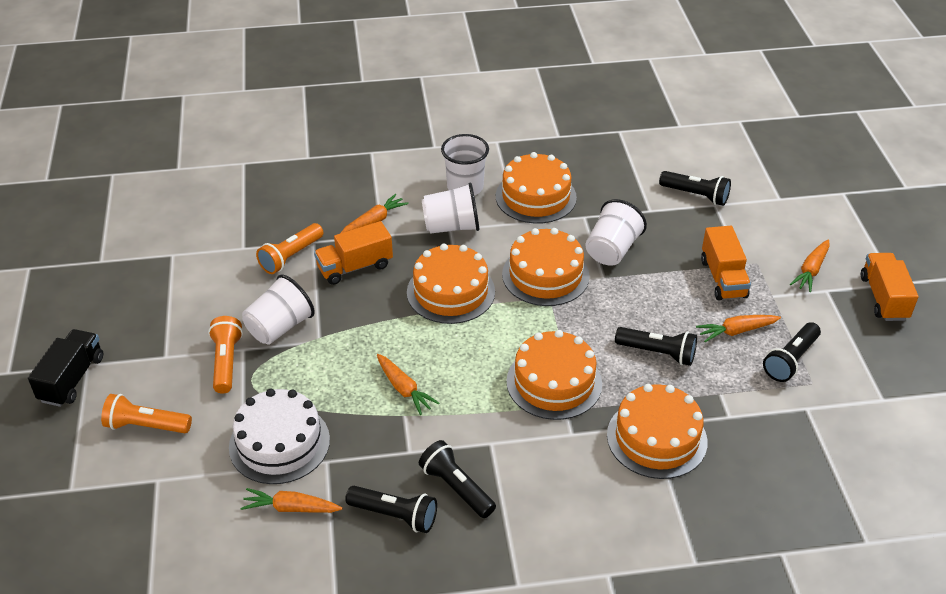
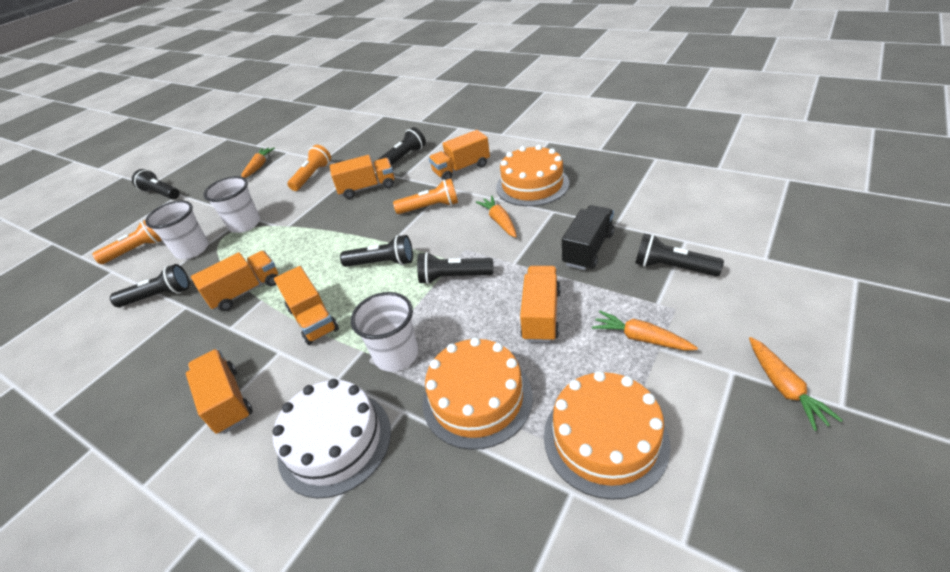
black flashlight: [345,486,437,533] [419,440,496,518] [615,327,697,366] [659,171,731,206] [763,322,821,382] = 5 -> [110,264,190,307] [132,169,180,200] [340,235,413,267] [377,127,426,165] [417,252,493,284] [635,234,724,276] = 6
orange cake: [407,244,495,324] [496,152,577,224] [502,228,590,306] [506,330,602,420] [607,384,707,479] = 5 -> [423,337,533,450] [496,145,569,206] [544,371,671,500] = 3
orange carrot: [240,488,342,513] [341,194,409,233] [377,354,439,415] [696,315,781,342] [790,240,830,292] = 5 -> [241,147,275,178] [476,196,517,238] [592,311,698,351] [749,337,843,431] = 4
orange truck: [314,221,393,285] [701,226,751,301] [861,253,919,321] = 3 -> [186,349,253,434] [191,251,278,311] [274,266,339,345] [330,155,394,199] [429,130,490,180] [520,266,561,343] = 6
white cup: [242,274,315,345] [422,183,479,234] [441,134,489,195] [586,199,647,266] = 4 -> [145,200,208,259] [203,176,260,233] [351,292,418,372] = 3

